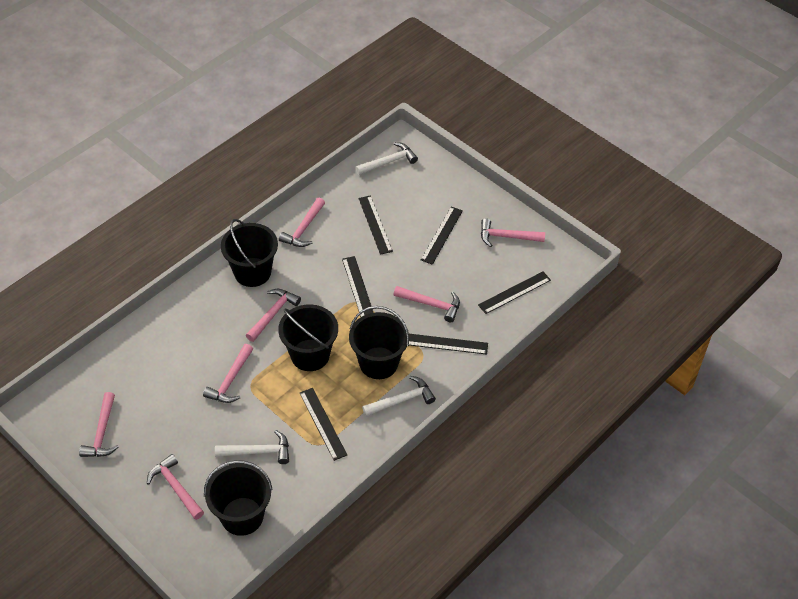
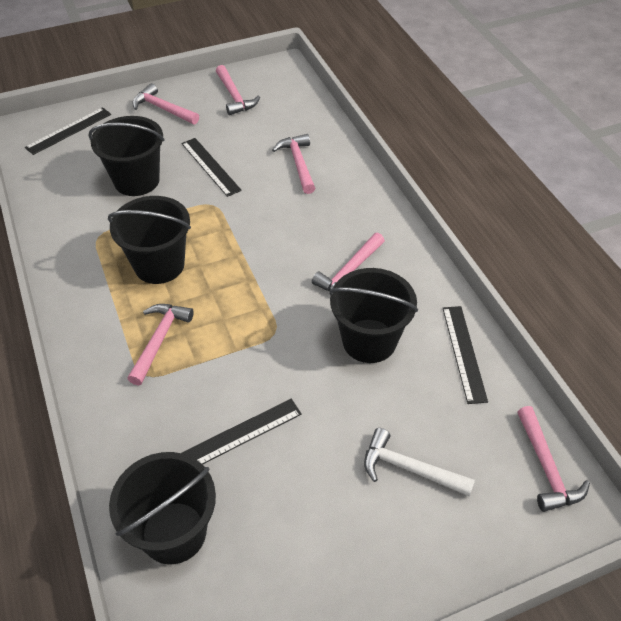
black ruler: [300,388,347,461] [342,256,373,317] [358,195,393,255] [409,334,488,355] [421,207,463,265] [478,271,551,314] = 6 -> [25,107,111,155] [181,138,242,197] [182,399,302,465] [443,306,488,404] = 4
pink hammer: [79,392,119,457] [147,454,204,520] [203,344,253,403] [246,289,301,342] [279,198,325,247] [393,286,460,322] [481,218,545,247] = 7 -> [127,304,194,385] [132,83,199,125] [216,65,260,115] [272,134,315,194] [312,233,385,292] [517,406,590,512] = 6
white hammer: [215,430,289,464] [355,142,418,175] [362,376,436,417] = 3 -> [364,428,475,496] = 1

